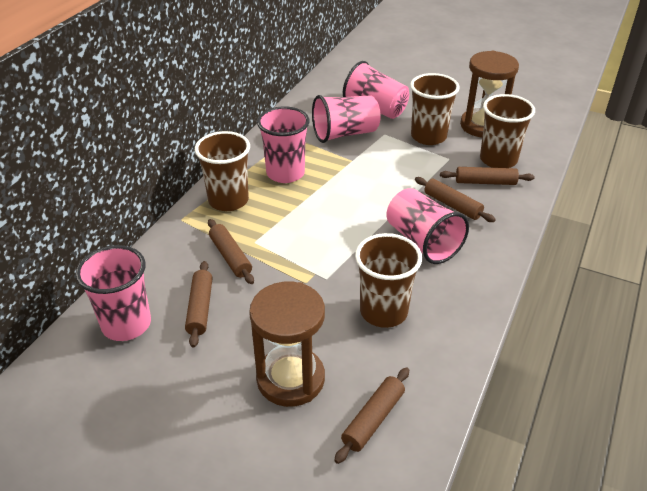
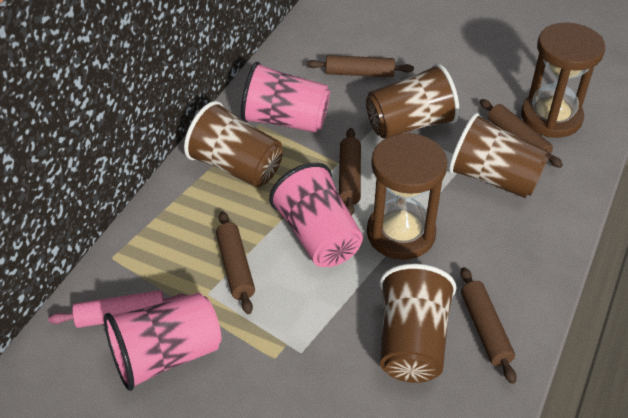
pink cup: [75,245,151,341] [257,106,310,183] [312,95,381,143] [343,61,409,119] [386,188,469,264] = 5 -> [104,293,221,391] [241,62,330,133] [269,163,363,267] = 3
pink rolling pin: none = 0 -> [48,290,187,328] = 1

